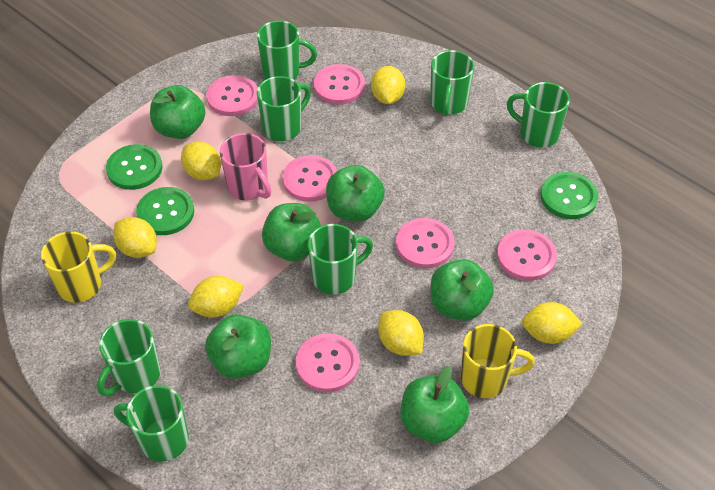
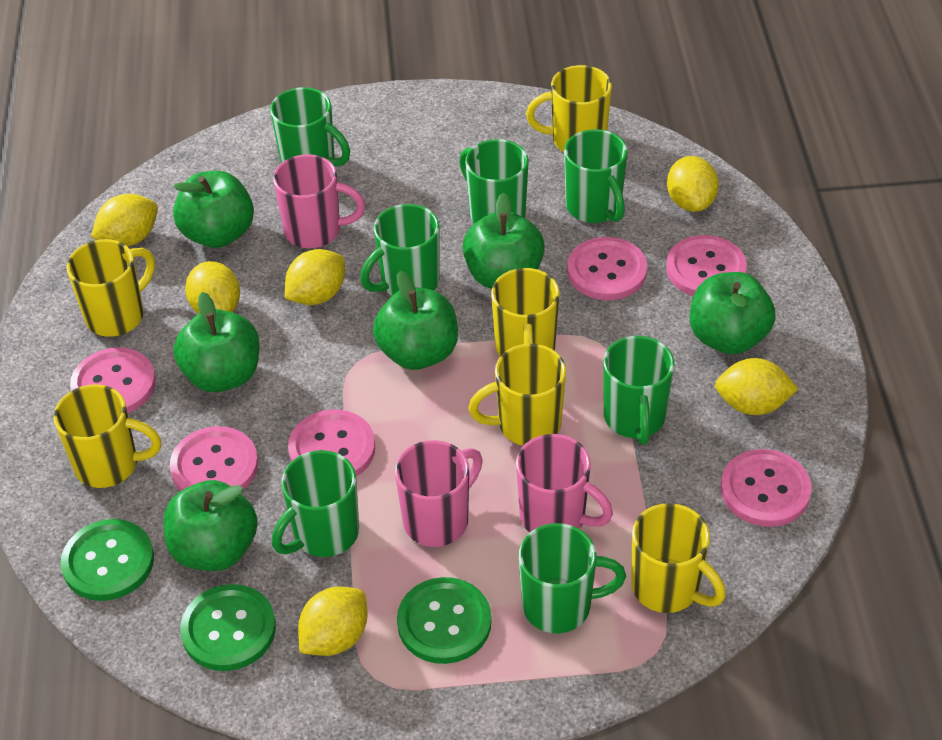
pink mug: [220,133,271,201] = 1 -> [273,154,365,248] [395,440,483,547] [516,434,613,533] = 3
yellow mug: [41,231,116,303] [461,324,535,398] = 2 -> [53,384,161,488] [66,239,155,337] [468,344,566,446] [491,268,560,356] [526,65,612,152] [631,503,726,613] = 6

